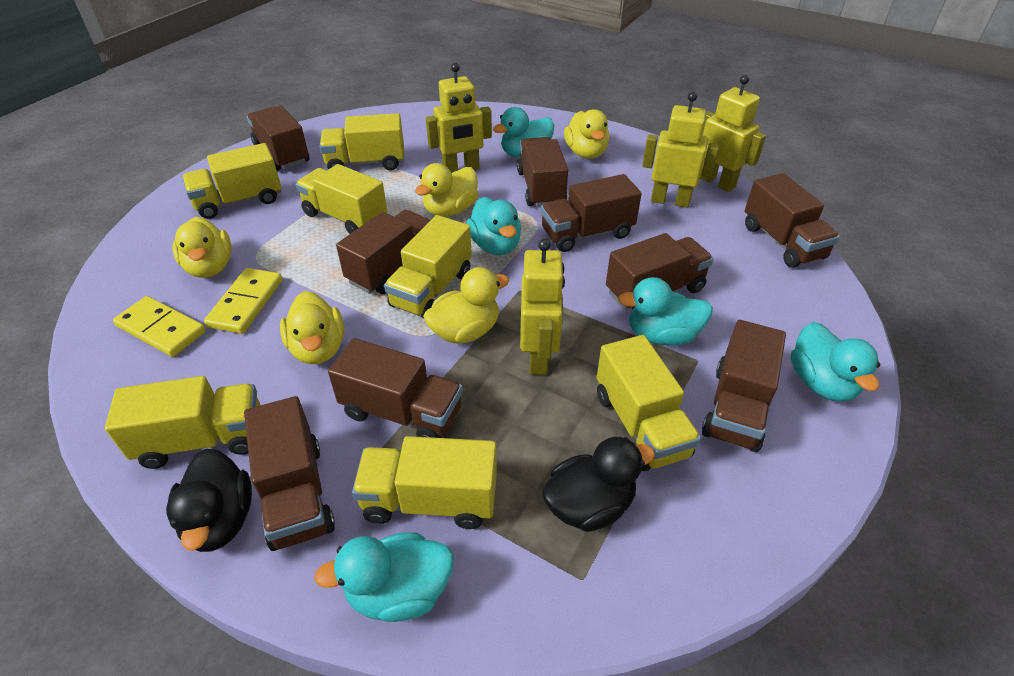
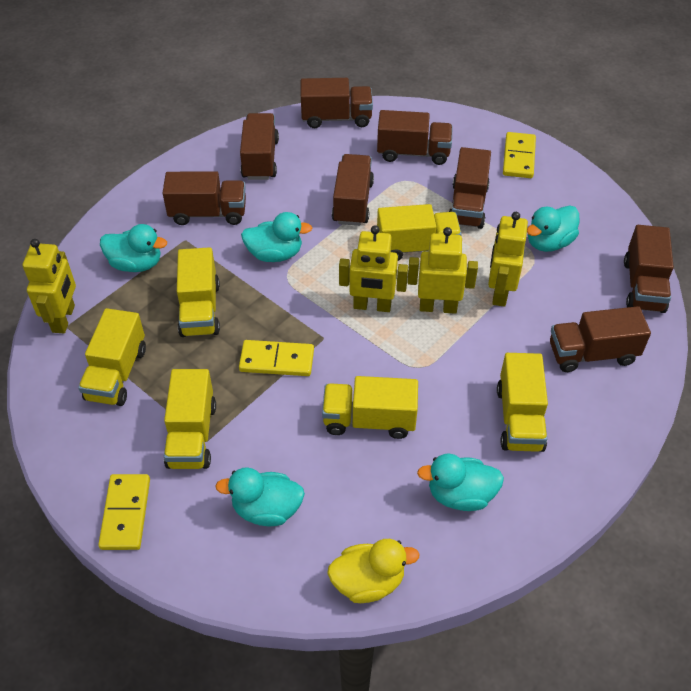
black duck: [166,448,252,552] [542,437,655,532] = 2 -> none = 0
brown truck: [244,396,335,551] [247,105,310,171] [328,338,463,438] [336,210,430,294] [517,137,568,207] [541,174,642,252] [606,233,714,310] [702,320,786,452] [745,173,840,268] = 9 -> [163,171,246,225] [240,113,279,180] [301,78,373,128] [332,154,374,226] [377,110,453,165] [449,147,491,229] [550,306,651,372] [624,225,674,313] = 8
yellow domino: [113,296,206,357] [204,268,283,334] = 2 -> [98,474,150,550] [239,340,314,376] [503,132,536,178] = 3
yellow duck: [172,217,232,278] [280,291,344,364] [415,163,478,217] [423,267,510,344] [564,109,610,159] = 5 -> [327,539,420,603] = 1
yellow truck: [105,376,260,469] [182,143,282,219] [296,164,387,234] [320,113,404,170] [352,436,497,529] [384,215,472,319] [597,335,701,471] = 7 -> [78,308,146,406] [164,369,216,469] [177,247,220,337] [322,376,418,439] [377,204,462,261] [497,353,548,452] = 6

